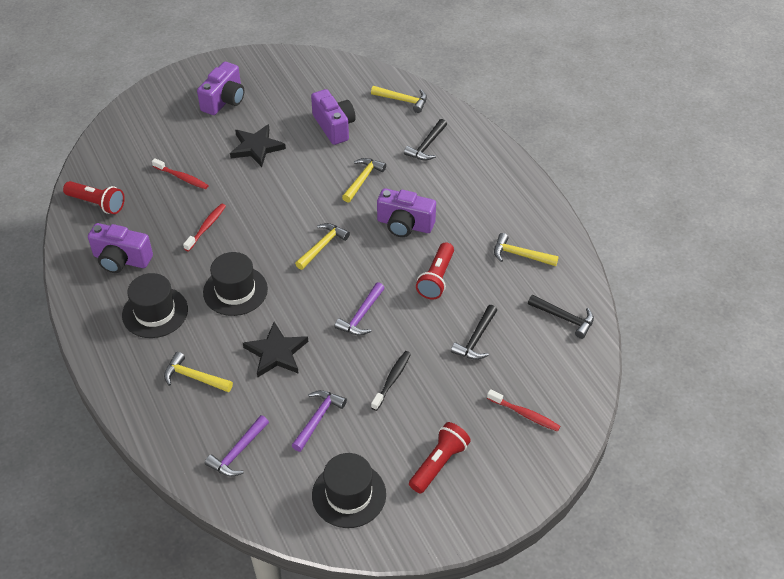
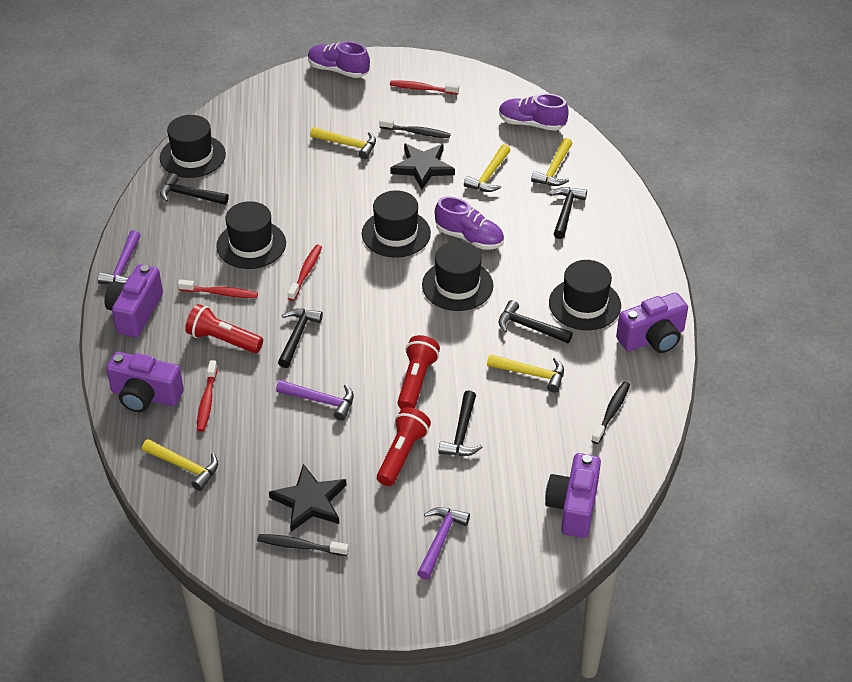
black hammer: [404,119,447,160] [451,305,497,360] [528,295,594,339] = 3 -> [160,173,229,205] [278,309,323,368] [439,390,483,456] [499,300,573,343] [549,187,587,239] = 5
black hat: [122,273,188,338] [203,252,268,316] [312,453,386,528] = 3 -> [160,115,226,178] [216,201,286,269] [362,190,431,258] [422,241,493,311] [549,260,621,330] = 5
black toothbrush: [371,351,411,411] = 1 -> [257,534,349,556] [379,118,450,138] [591,381,630,444] = 3
purple shoe: none = 0 -> [308,41,370,78] [435,196,504,250] [499,93,569,131] = 3
red toothbrush: [152,158,209,189] [183,204,226,251] [487,389,560,432] = 3 -> [178,280,258,298] [197,360,218,432] [288,245,322,301] [390,81,459,95] = 4

